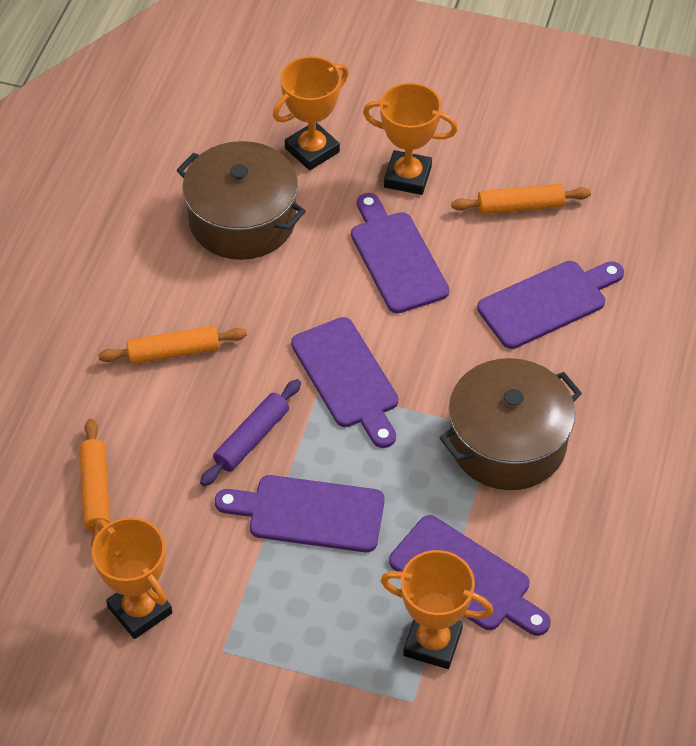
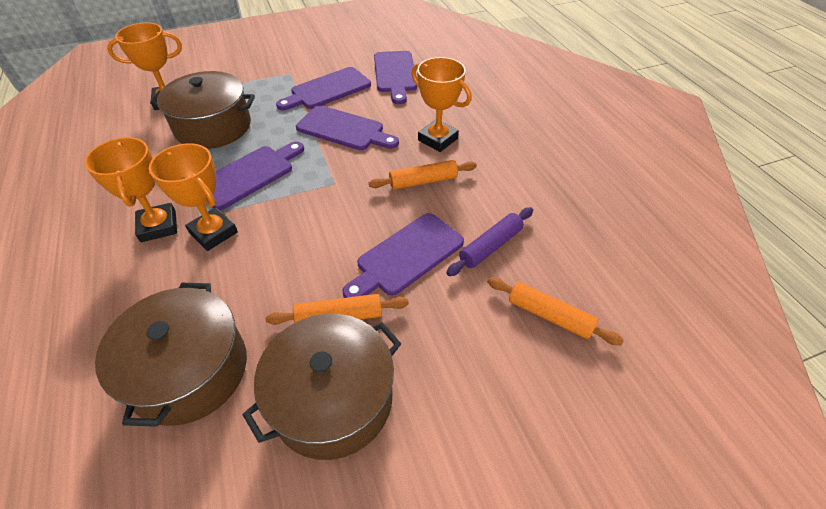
brown pot: [177,141,306,260] [440,358,582,490] = 2 -> [95,283,247,427] [150,71,255,149] [243,314,401,460] = 3

